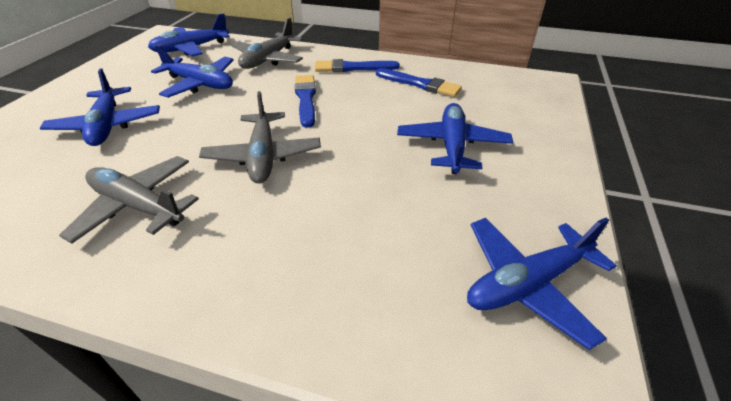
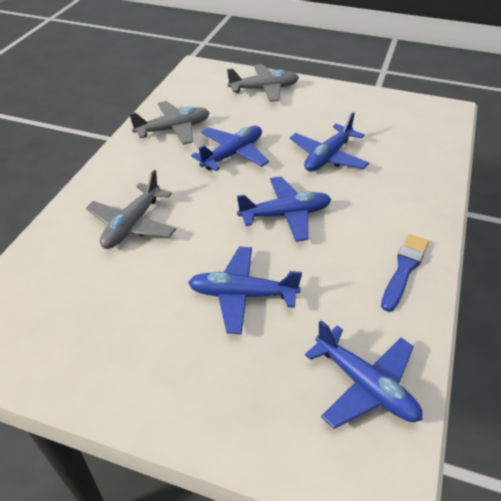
blue brush: [295,75,316,128] [315,59,400,72] [376,68,462,97] = 3 -> [381,234,429,312] = 1

